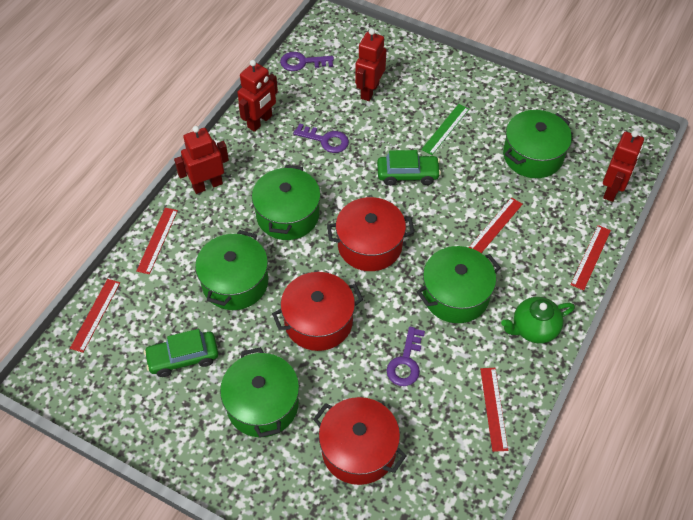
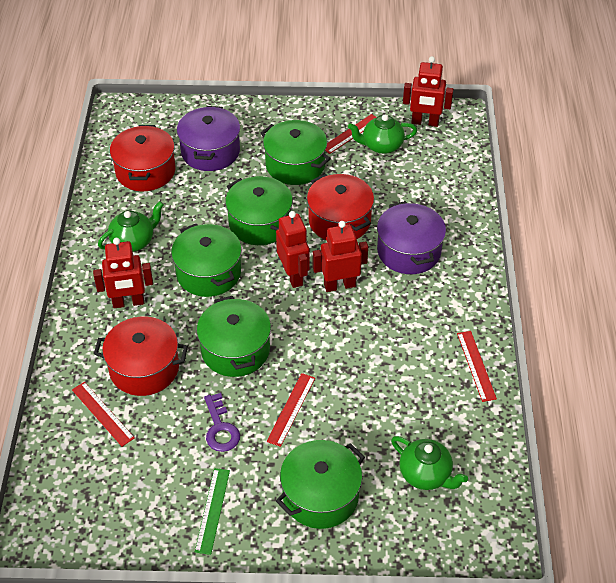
green car: [144,329,218,377] [377,150,441,186] = 2 -> none = 0
green teapot: [501,297,575,343] = 1 -> [98,201,164,252] [348,114,417,154] [391,436,468,490] = 3
purple key: [280,52,334,71] [293,123,349,153] [386,327,425,386] = 3 -> [204,393,240,452] = 1
purple pot: none = 0 -> [177,106,240,171] [377,201,446,274] = 2
red ruler: [70,279,120,353] [137,208,178,274] [468,197,523,253] [480,368,508,452] [571,225,611,291] = 5 -> [72,382,135,447] [267,373,315,447] [325,114,377,154] [457,331,497,402] = 4

